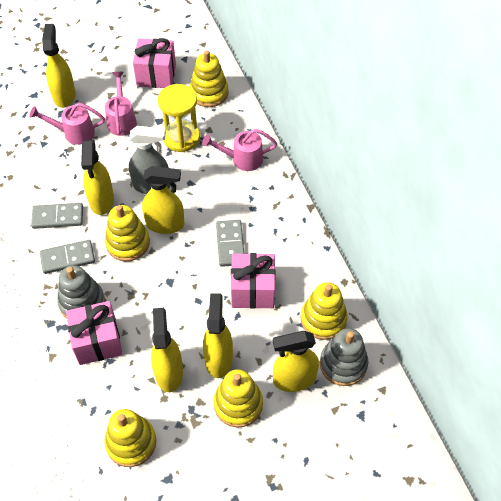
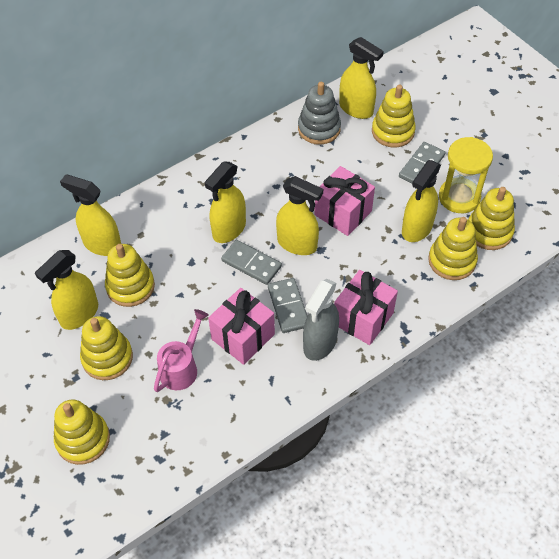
grey stacking toy: [57,265,105,319] [320,328,369,386] = 2 -> [298,82,341,145] = 1
pink watering can: [29,103,105,145] [105,72,137,136] [202,129,277,171] = 3 -> [154,309,209,392] = 1
yellow stacking toy: [104,409,156,467] [105,205,150,261] [190,50,228,107] [214,369,263,428] [301,282,348,340] = 5 -> [54,399,110,465] [80,316,133,380] [105,244,155,307] [372,85,416,148] [428,217,478,280] [468,187,515,250] = 6

